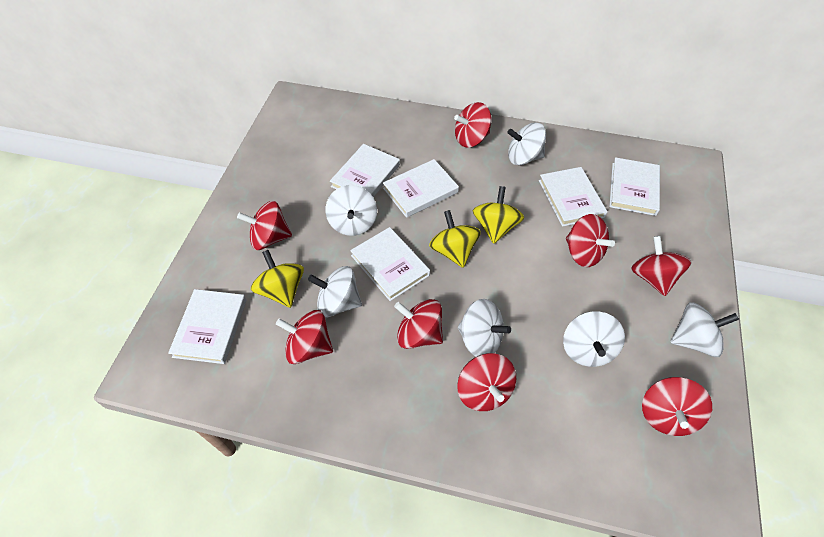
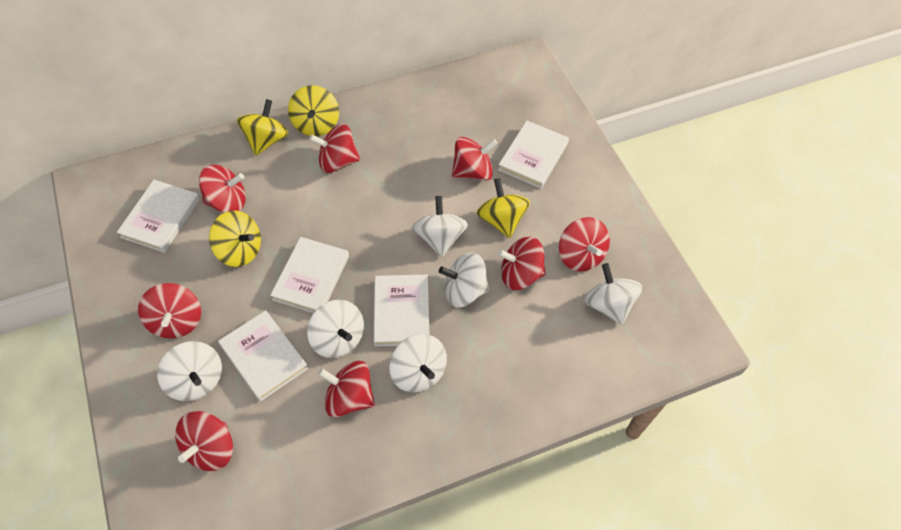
white book: [168,289,247,364] [330,144,400,197] [350,227,430,301] [383,159,459,218] [539,167,608,227] [609,157,660,216] = 6 -> [117,180,200,253] [218,310,308,402] [270,237,349,313] [373,275,429,346] [498,121,569,189] = 5
yellow spinning top: [251,250,304,308] [429,210,481,268] [473,186,524,244] = 3 -> [209,211,261,267] [237,99,288,156] [288,85,339,136] [477,178,530,238] = 4

